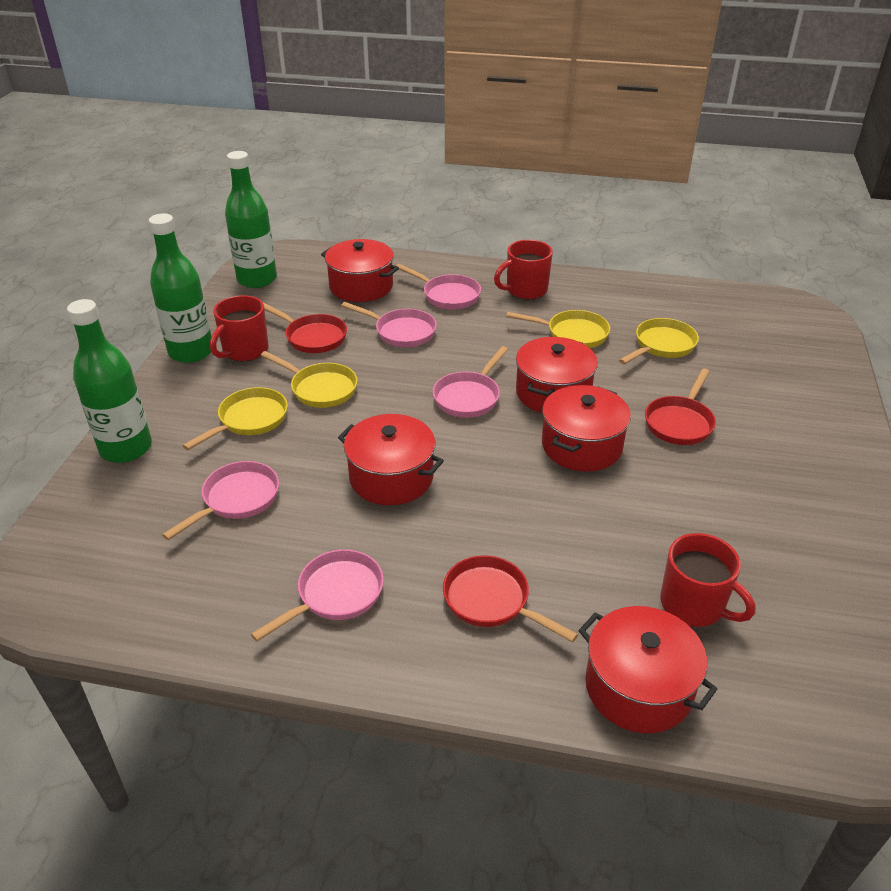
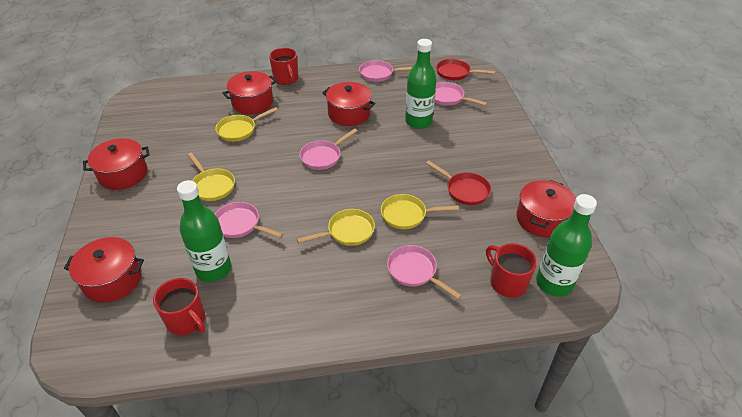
red pan: [263,303,347,353] [443,555,578,643] [645,368,716,445] = 3 -> [426,161,491,205] [436,59,495,80] = 2

